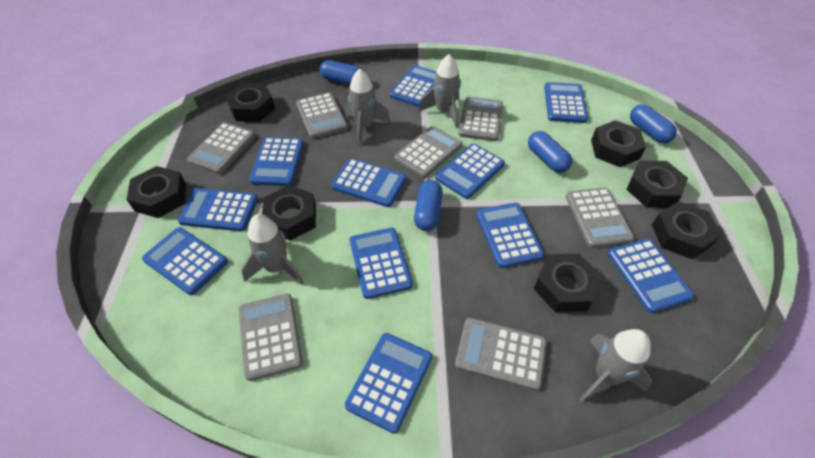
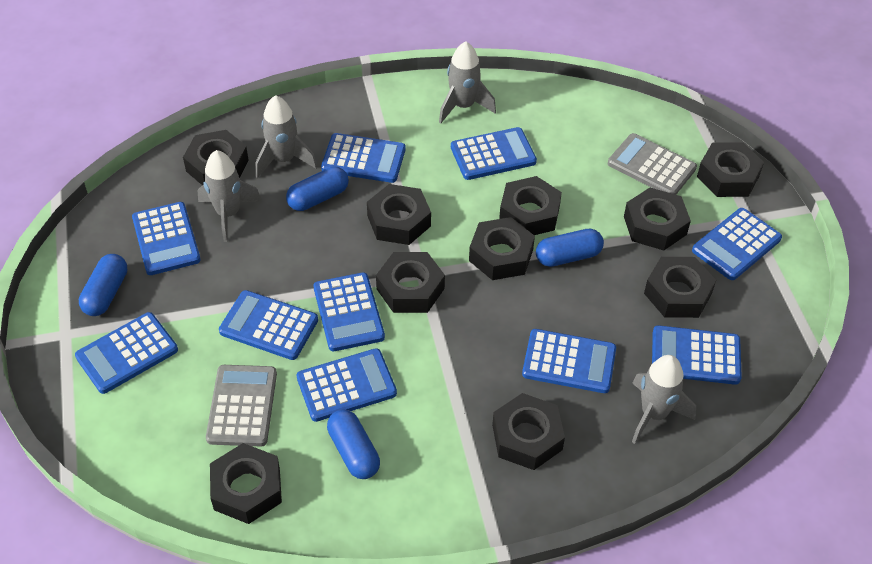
black nut: [126,166,186,218] [225,83,275,122] [262,185,316,241] [534,253,602,312] [591,120,646,167] [626,161,688,208] [652,201,721,259] = 7 -> [183,130,249,185] [210,443,282,524] [367,184,431,245] [376,252,445,313] [469,217,535,280] [492,393,565,470] [499,176,562,235] [624,188,691,250] [644,257,716,318] [697,142,764,197] = 10
blue calculator: [142,227,228,295] [178,188,258,231] [249,137,304,186] [331,158,406,207] [345,333,432,434] [350,228,413,299] [390,65,436,107] [435,143,505,199] [476,203,544,268] [544,82,588,123] [608,238,694,313] = 11 -> [75,312,178,394] [132,202,201,275] [219,290,318,360] [297,348,397,422] [313,272,385,351] [321,133,406,183] [451,127,537,180] [522,329,616,393] [652,325,742,385] [692,208,782,280] = 10
grey calculator: [187,122,256,174] [238,294,303,381] [296,92,348,139] [394,126,462,178] [455,318,547,391] [459,97,503,141] [566,188,634,248] = 7 -> [206,365,277,446] [608,133,697,195] = 2

